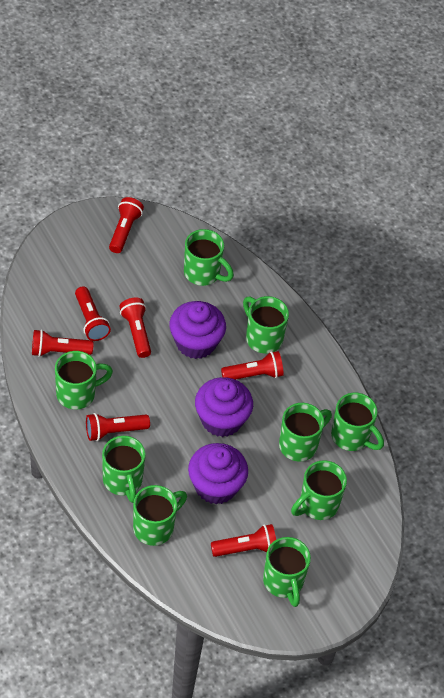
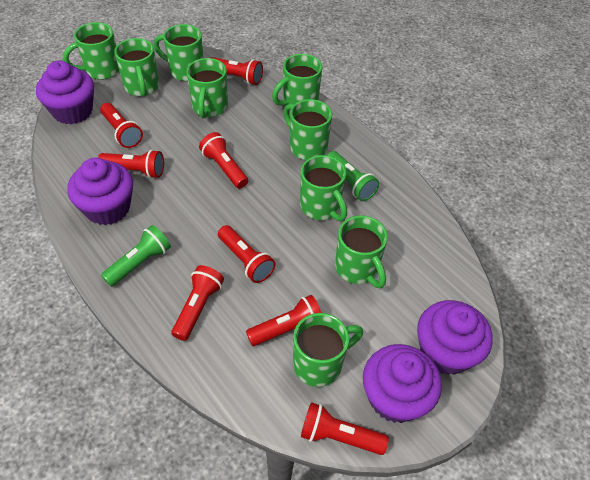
green flashlight: none = 0 -> [101,225,171,287] [327,151,379,201] = 2
purple cupcake: [169,301,226,359] [188,443,248,505] [195,377,253,437] = 3 -> [36,61,94,124] [67,158,133,225] [363,344,442,423] [417,300,492,375] = 4
red flashlight: [32,329,93,357] [75,286,111,341] [86,413,150,441] [109,197,144,253] [119,298,151,358] [211,524,276,557] [221,351,284,380] = 7 -> [98,150,164,178] [100,103,143,148] [171,265,224,341] [199,132,248,189] [211,57,263,85] [218,225,276,283] [246,295,322,346] [301,402,389,455] = 8

